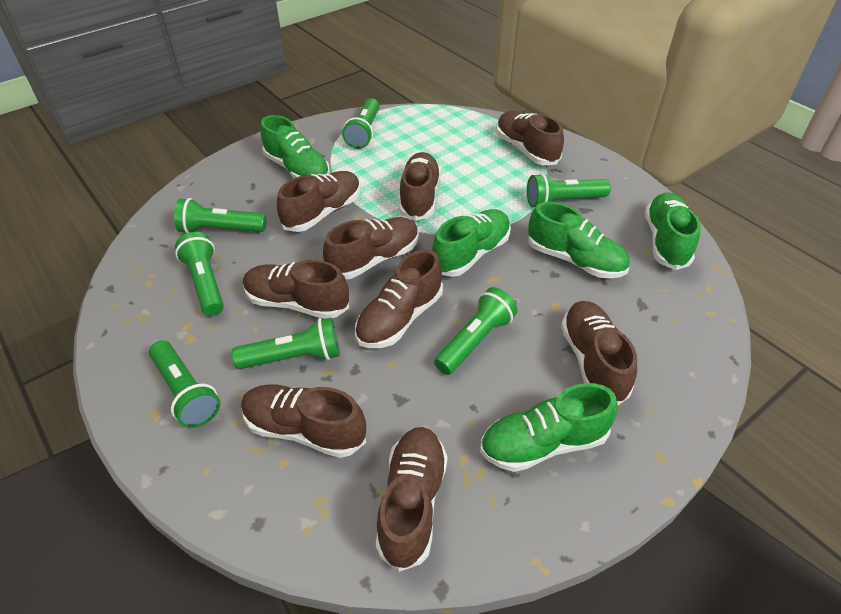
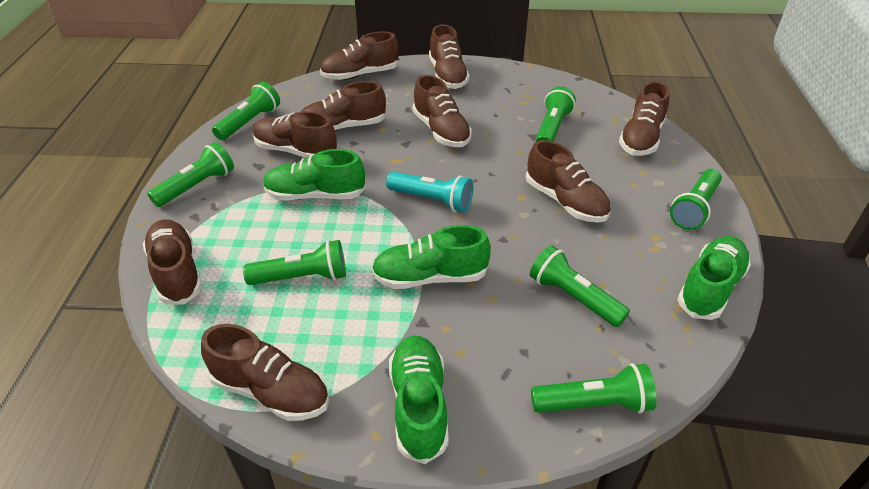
green shoe: [261,115,330,178] [432,209,511,277] [480,383,618,472] [528,202,630,278] [645,192,701,270] = 5 -> [263,149,366,201] [371,225,491,289] [389,335,449,464] [678,236,751,320] = 4
turquoise flashlight: none = 0 -> [386,172,473,212] = 1

